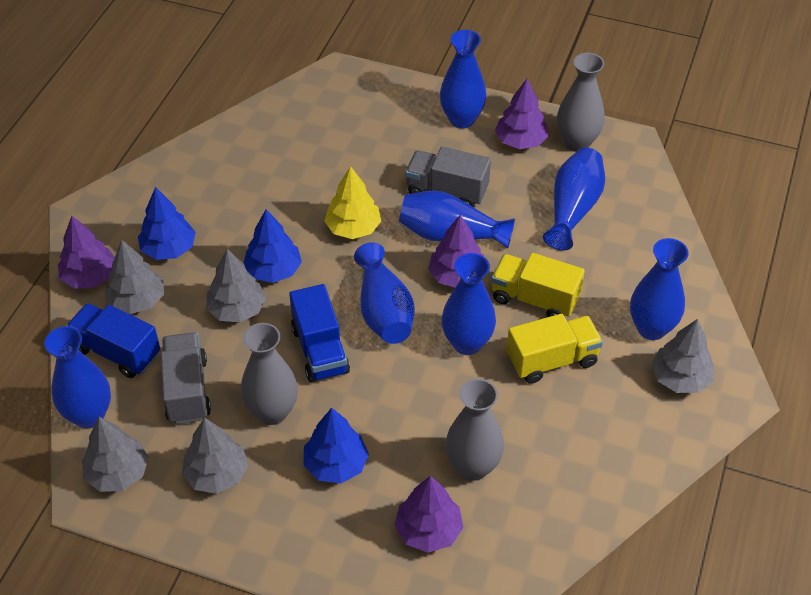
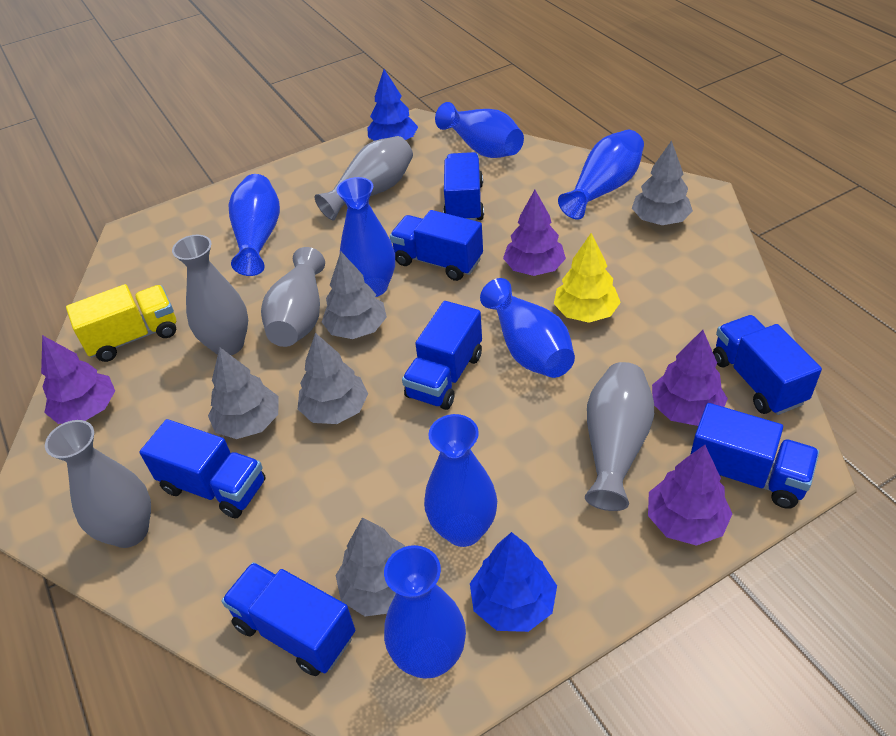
blue tree: [138,187,196,260] [243,209,302,283] [303,407,369,483] = 3 -> [367,69,418,141] [470,532,557,632] = 2
blue truck: [66,303,160,378] [289,284,350,382] = 2 -> [140,419,265,518] [221,562,355,676] [390,210,483,281] [402,301,482,410] [443,152,484,221] [690,403,819,509] [713,315,822,415] = 7
grey truck: [161,332,211,424] [405,147,491,207] = 2 -> none = 0
grey vase: [241,323,298,425] [445,379,504,481] [557,53,605,152] = 3 -> [45,420,151,548] [172,235,248,355] [261,247,325,347] [315,136,413,220] [585,362,654,511] = 5
yellow truck: [491,253,585,317] [507,314,603,384] = 2 -> [66,284,176,362] = 1

